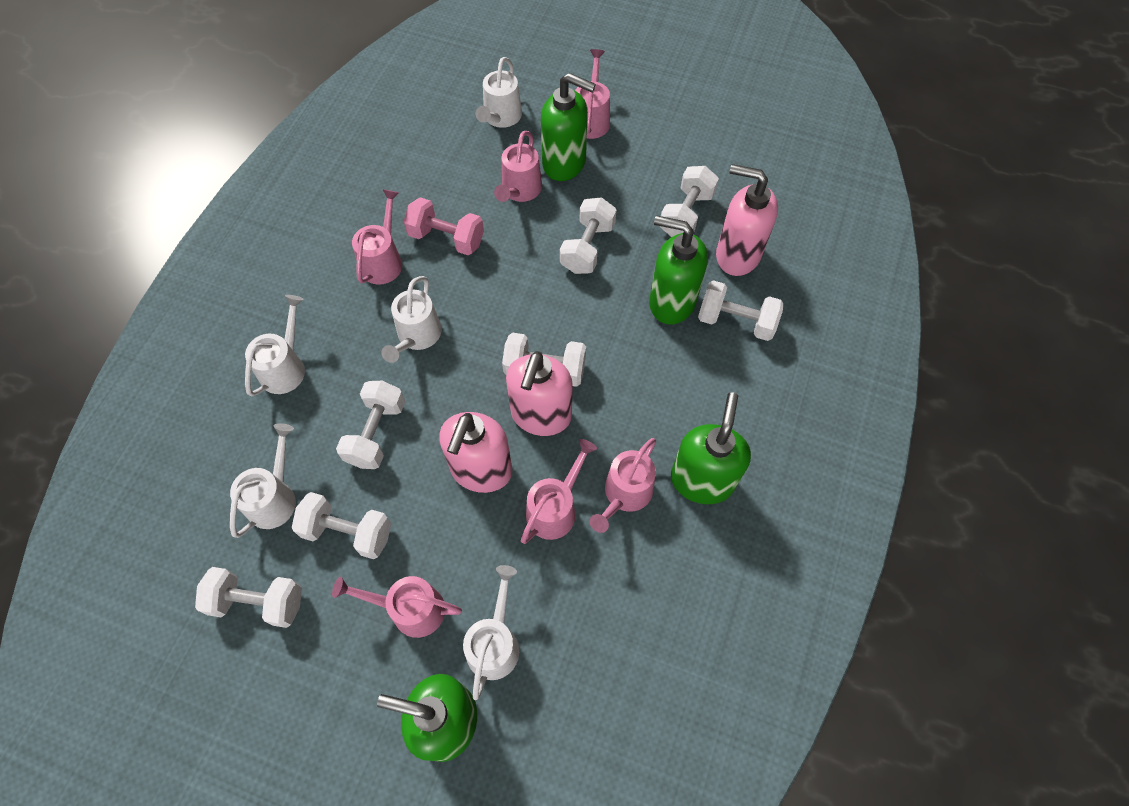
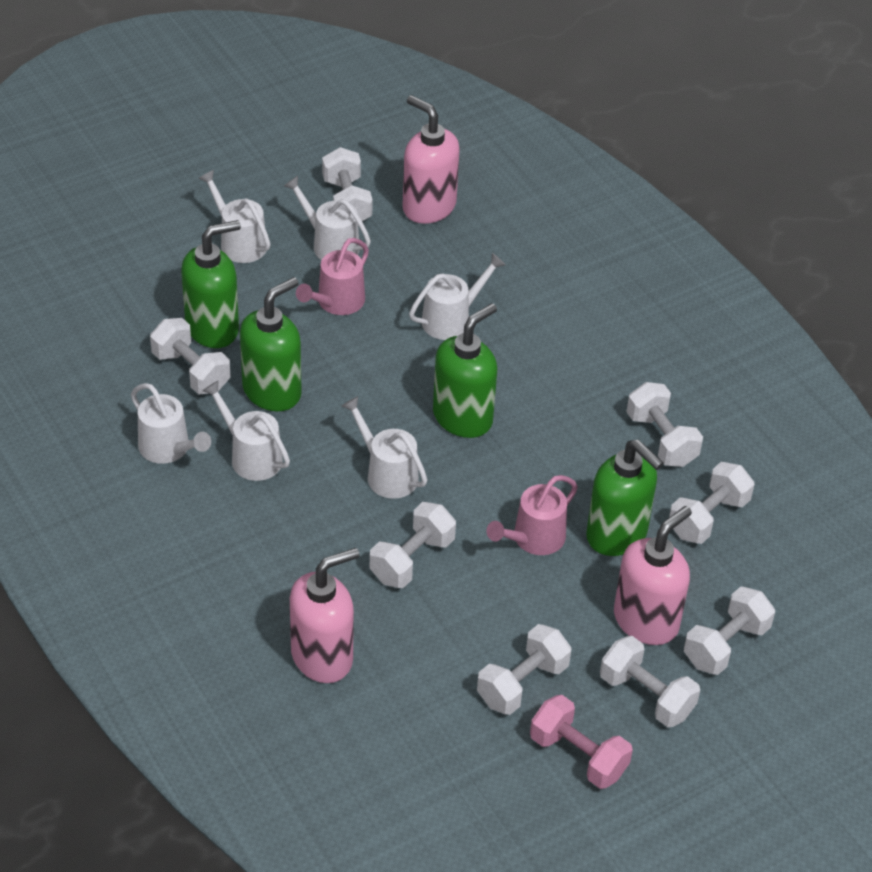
pink watering can: [332,576,462,638] [352,189,402,285] [494,131,542,202] [521,439,597,544] [575,49,610,139] [590,438,656,533] = 6 -> [296,238,369,315] [487,475,578,555] = 2
white dumbbell: [195,567,302,628] [292,492,391,559] [336,381,405,469] [502,333,586,387] [560,197,617,274] [660,166,719,237] [698,280,784,341] = 7 -> [150,318,231,395] [322,147,373,221] [369,502,456,588] [477,624,571,715] [600,636,700,727] [627,382,703,467] [669,462,755,544] [684,586,775,675] = 8
white watering can: [230,423,296,538] [245,295,305,396] [381,276,442,363] [463,565,519,700] [476,57,522,128] = 5 -> [131,383,211,464] [199,170,271,263] [202,380,290,481] [284,176,371,260] [342,396,428,499] [409,253,506,340] = 6

